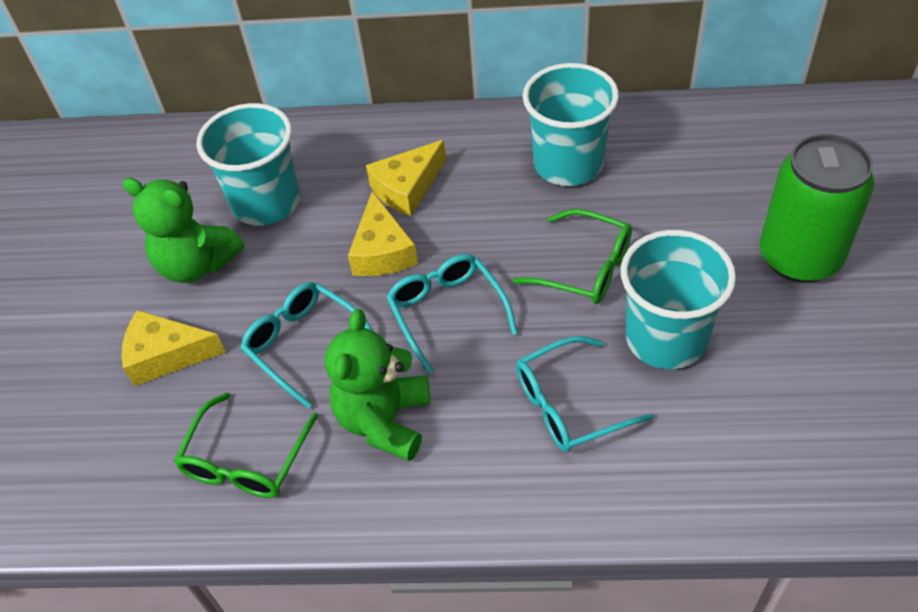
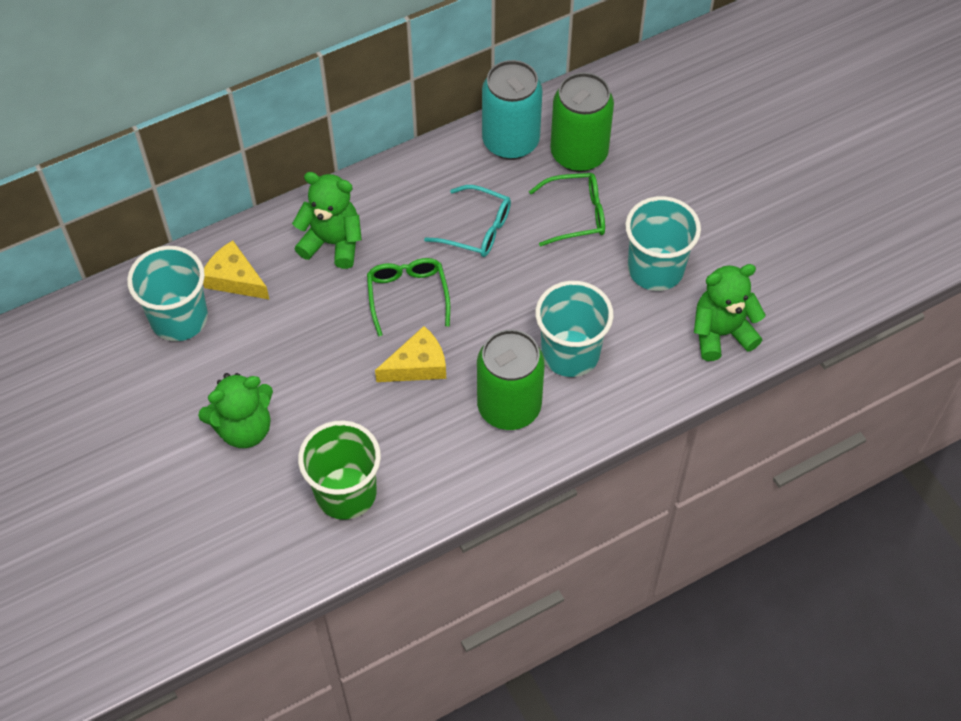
green can: [760,134,875,283] = 1 -> [477,329,545,430] [550,72,614,172] = 2
green cup: none = 0 -> [298,420,381,520] = 1
green teddy bear: [123,178,244,283] [325,309,430,461] = 2 -> [198,373,273,448] [292,172,362,269] [694,264,766,361] = 3
turquoise can: none = 0 -> [482,60,542,160] = 1
turquoise glasses: [241,282,373,409] [386,254,518,374] [516,336,654,452] = 3 -> [424,185,511,257] = 1
yellow cheese: [122,310,226,386] [348,191,418,276] [366,140,446,216] = 3 -> [203,241,270,300] [375,326,446,382] = 2

